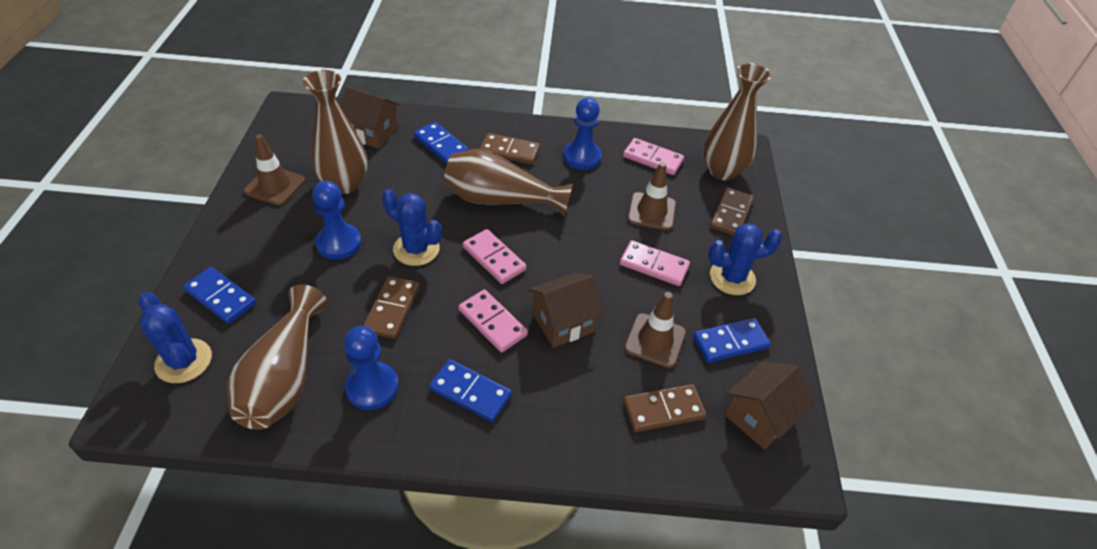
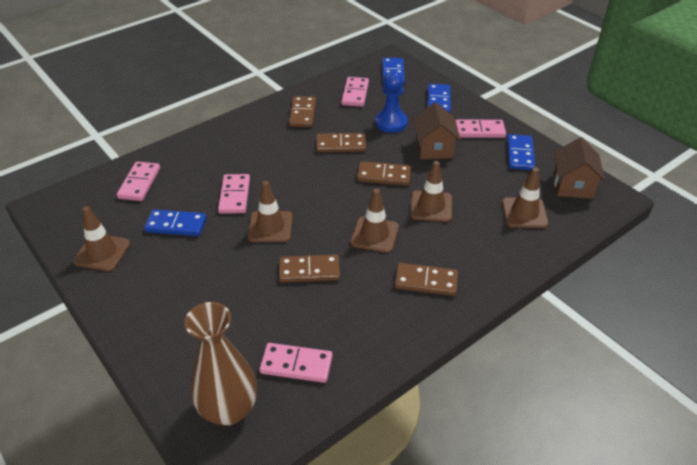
blue cactus: [139,292,212,383] [382,189,442,266] [708,223,782,295] = 3 -> none = 0
blue pawn: [312,181,361,260] [344,326,399,410] [563,98,602,170] = 3 -> [375,71,408,133] = 1
brown domino: [363,276,420,339] [480,133,540,164] [623,384,707,432] [710,187,754,236] = 4 -> [279,254,340,282] [289,96,316,127] [316,133,366,152] [357,161,411,186] [395,263,458,296] = 5
brown house: [340,86,400,149] [529,273,604,348] [725,361,815,450] = 3 -> [413,102,461,159] [554,137,605,199] = 2
brown traffic cone: [244,134,305,206] [624,292,686,368] [628,162,676,231] = 3 -> [73,206,130,271] [248,181,293,242] [350,189,399,253] [410,161,452,222] [502,167,548,228] = 5
brown vase: [227,284,327,430] [303,70,368,194] [444,149,573,216] [704,63,771,180] = 4 -> [185,302,257,425] = 1
pink domino: [459,289,528,352] [463,229,527,284] [620,240,690,286] [623,138,684,175] = 4 -> [117,162,160,201] [218,174,250,214] [259,343,333,383] [341,77,369,107] [456,120,506,138] = 5

